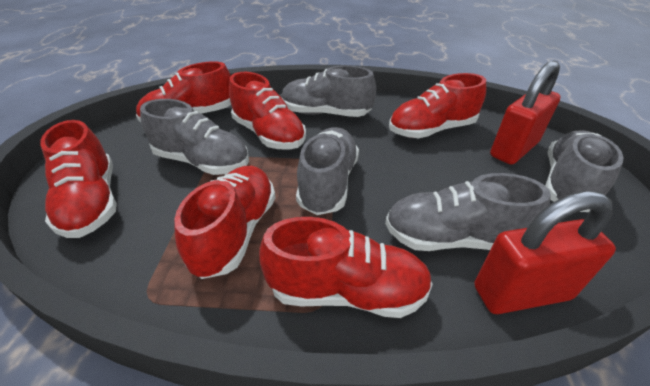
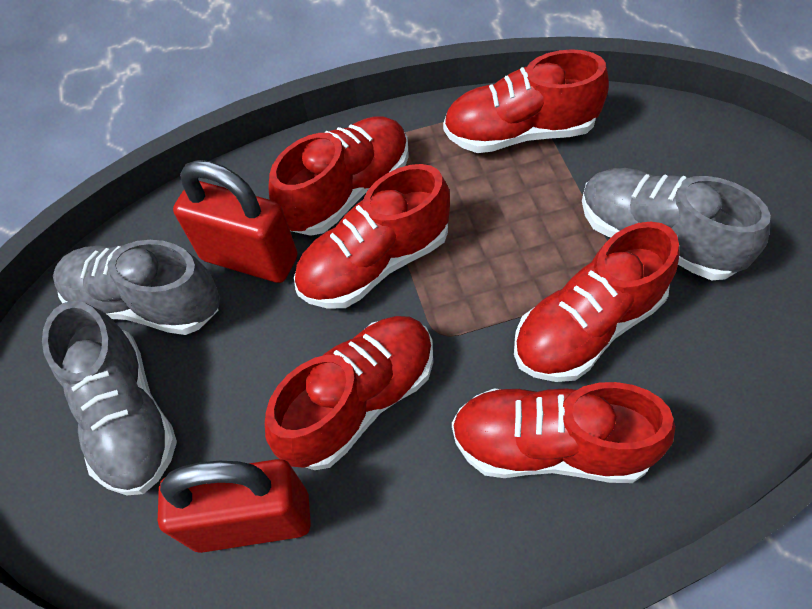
grey shoe: [140,99,249,175] [282,65,376,117] [296,127,359,215] [385,173,551,251] [545,130,624,212] = 5 -> [42,301,177,495] [53,240,220,335] [582,168,771,281] = 3

